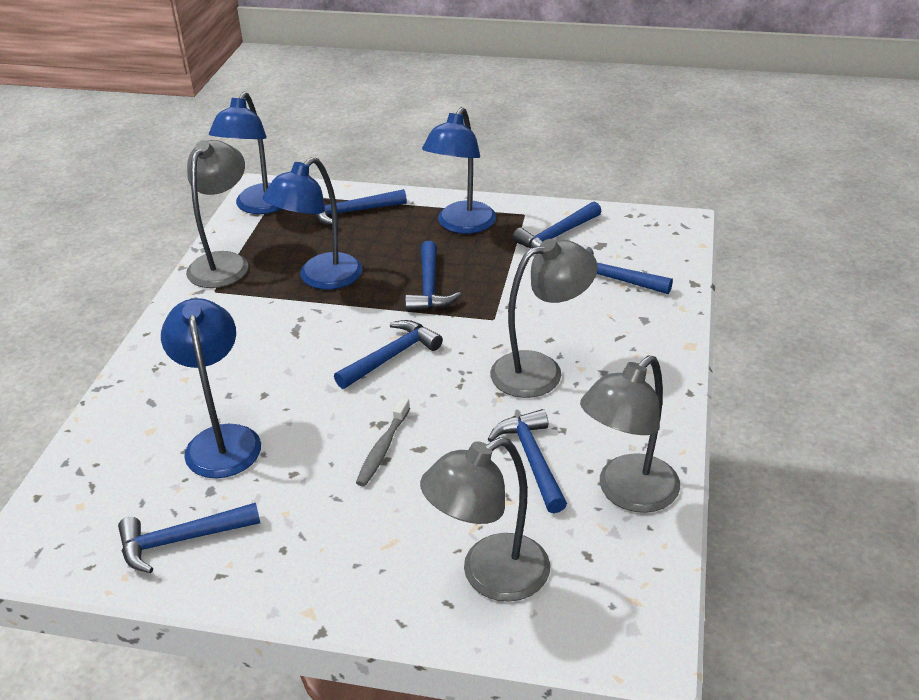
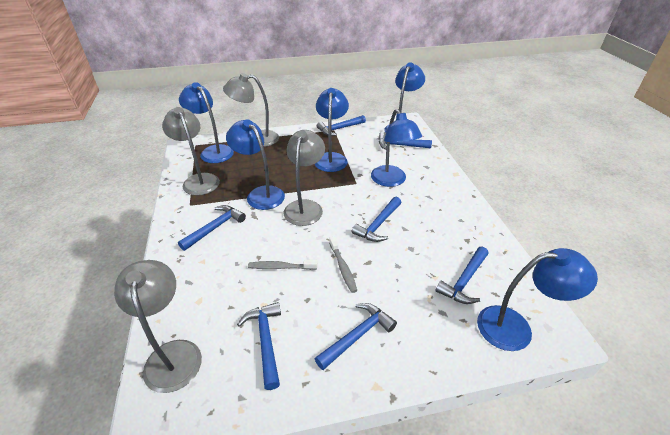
blue lamp: [161,298,261,478] [209,92,281,214] [263,157,362,290] [422,107,496,234] = 4 -> [179,82,234,163] [226,119,285,210] [315,88,349,172] [371,109,422,187] [384,62,425,132] [477,248,598,351] = 6
grey toothbrush: [356,397,410,487] = 1 -> [248,260,318,270] [329,237,357,293] = 2

